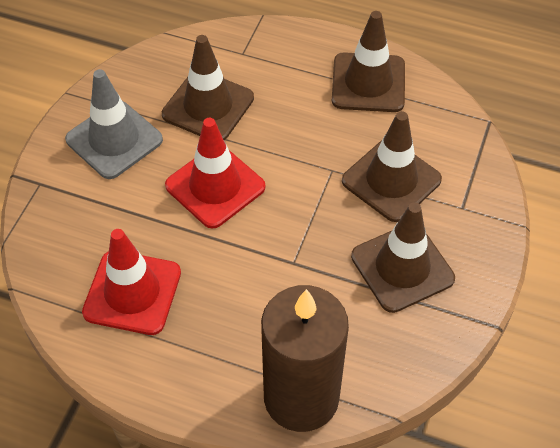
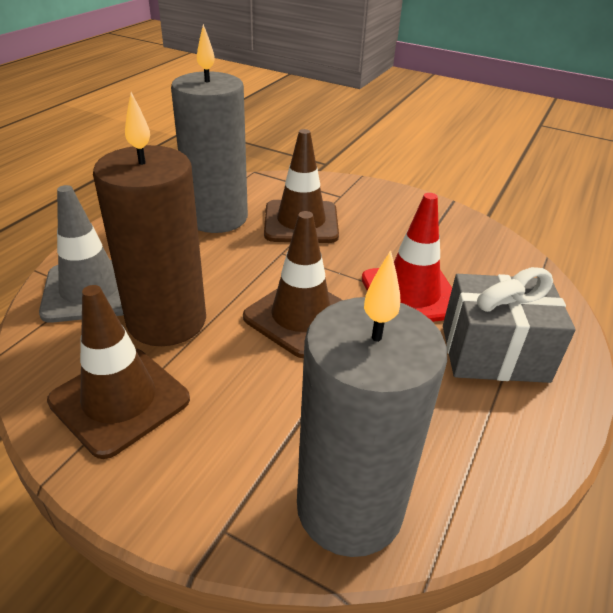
brown traffic cone: [162,35,254,141] [332,11,405,112] [342,111,442,222] [351,202,455,313] = 4 -> [47,285,190,459] [243,211,342,358] [264,129,339,243] = 3
grey candle: none = 0 -> [171,24,248,233] [297,250,447,557] = 2
grey gift: none = 0 -> [443,267,576,383] = 1
red traffic cone: [82,229,181,335] [165,118,265,229] = 2 -> [362,193,452,322] = 1

